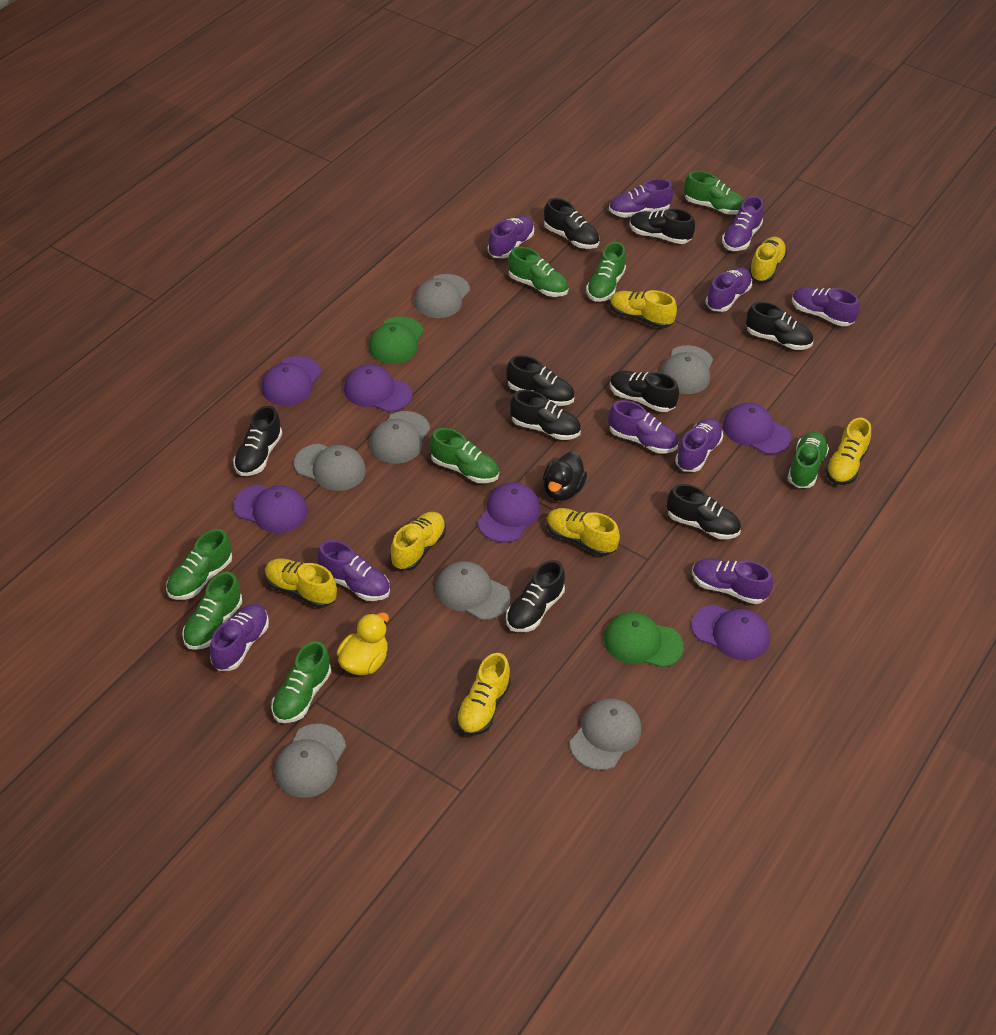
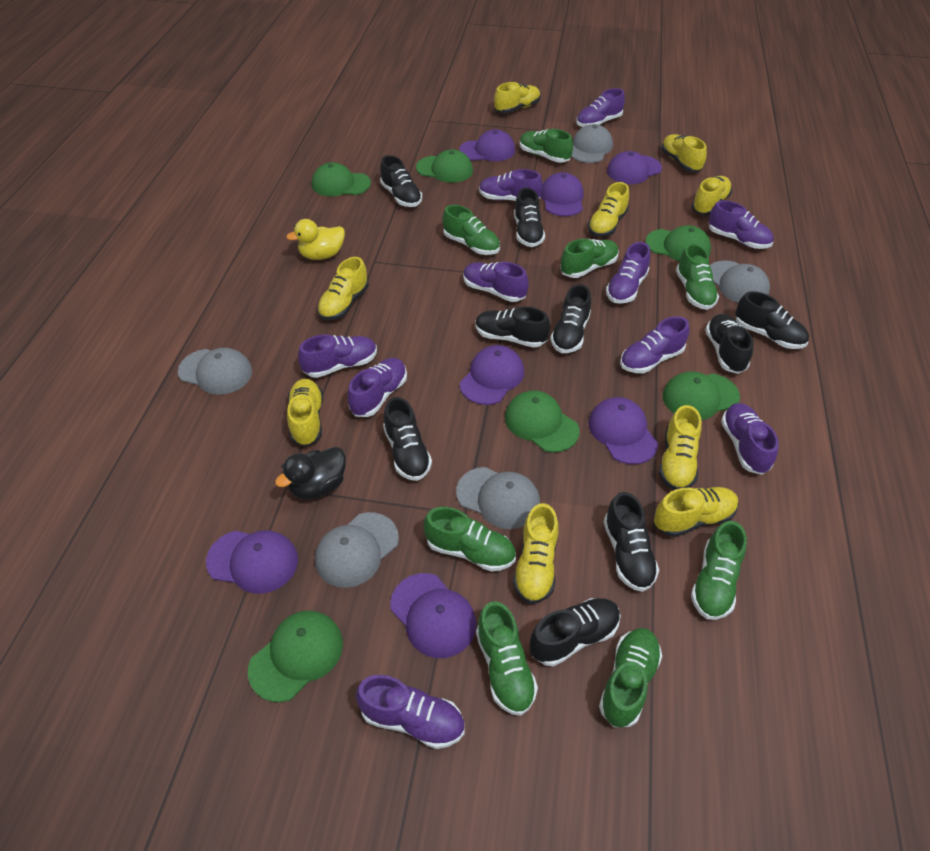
green cap: [368,316,424,364] [604,612,684,668] = 2 -> [248,611,343,702] [312,162,371,196] [416,149,473,183] [505,390,579,453] [645,225,711,261] [663,371,740,420] = 6
grey cap: [274,724,346,798] [294,444,366,491] [370,411,430,464] [414,274,470,318] [435,561,511,620] [570,698,642,770] [660,345,713,394] = 7 -> [178,348,252,395] [315,512,399,588] [456,467,540,529] [571,124,613,163] [710,261,770,303] = 5
purple cap: [233,485,308,533] [261,356,321,406] [344,364,412,412] [478,482,540,543] [692,605,770,660] [723,403,792,454] = 6 -> [206,530,298,594] [390,573,476,658] [459,129,515,161] [460,345,524,405] [541,172,584,216] [588,397,658,464] [607,151,662,184] = 7
yellow shoe: [265,558,337,608] [390,512,446,571] [456,653,511,736] [546,508,620,556] [610,290,677,328] [749,237,787,282] [825,418,871,485] = 7 -> [287,379,323,447] [317,257,369,320] [494,82,540,113] [513,503,559,604] [588,182,629,237] [654,487,739,537] [659,405,702,490] [661,134,707,172] [691,176,732,215] = 9

